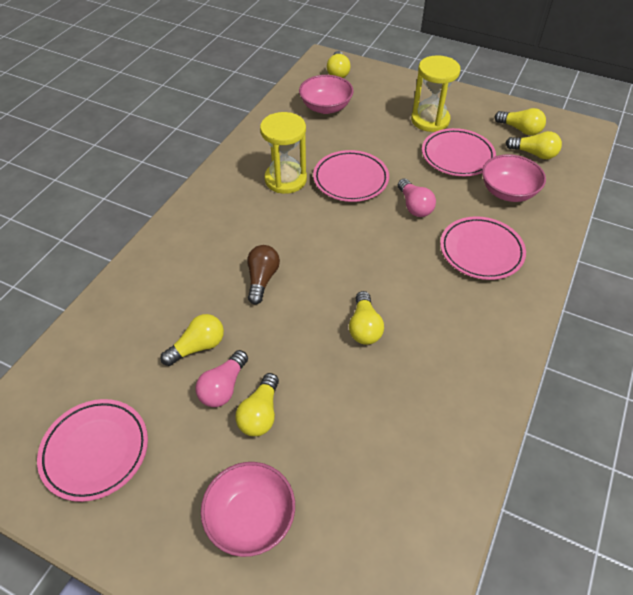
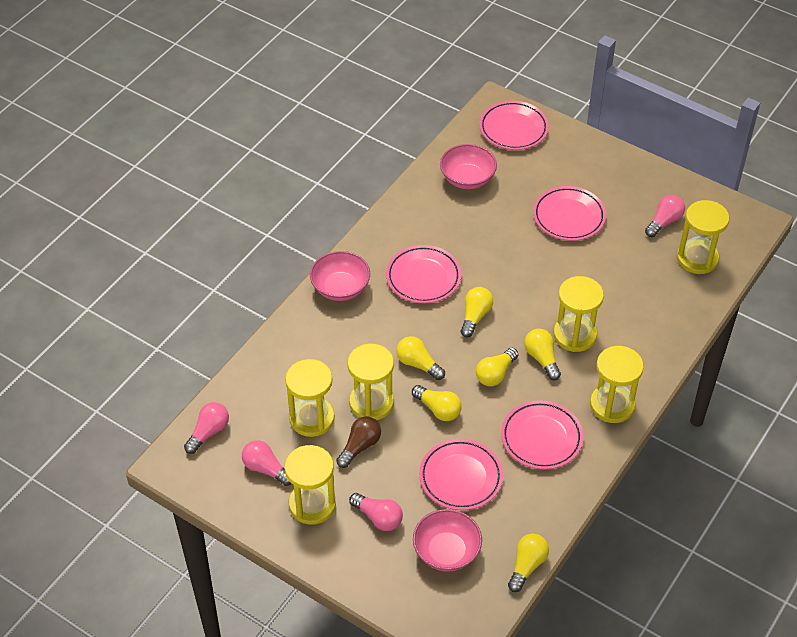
pink light bulb: [196,350,248,407] [398,178,436,217] = 2 -> [184,402,229,454] [242,440,292,486] [349,493,403,531] [645,194,685,237] = 4
pink plate: [37,399,148,502] [313,150,389,202] [422,128,496,176] [440,216,526,280] = 4 -> [386,245,461,303] [419,439,503,510] [479,101,549,150] [501,400,583,469] [533,186,606,241] = 5
yellow hourglass: [260,112,307,194] [411,55,460,132] = 2 -> [285,359,335,437] [285,445,336,525] [347,344,394,420] [553,276,604,352] [590,346,644,423] [677,200,729,274] = 6

